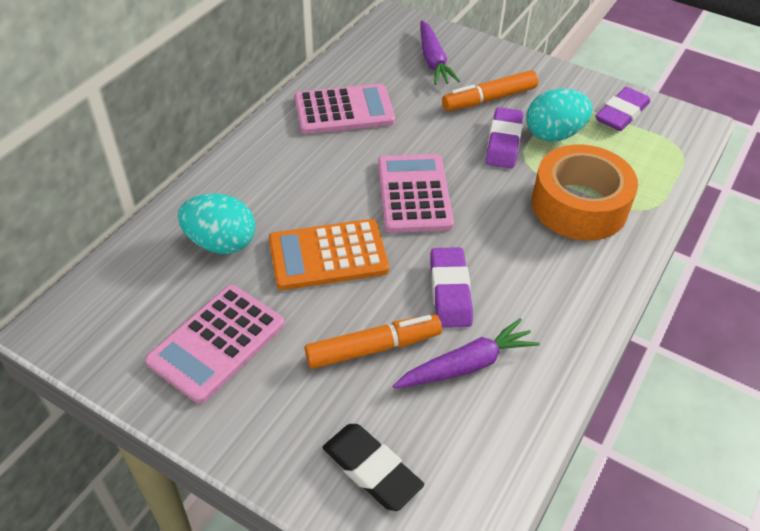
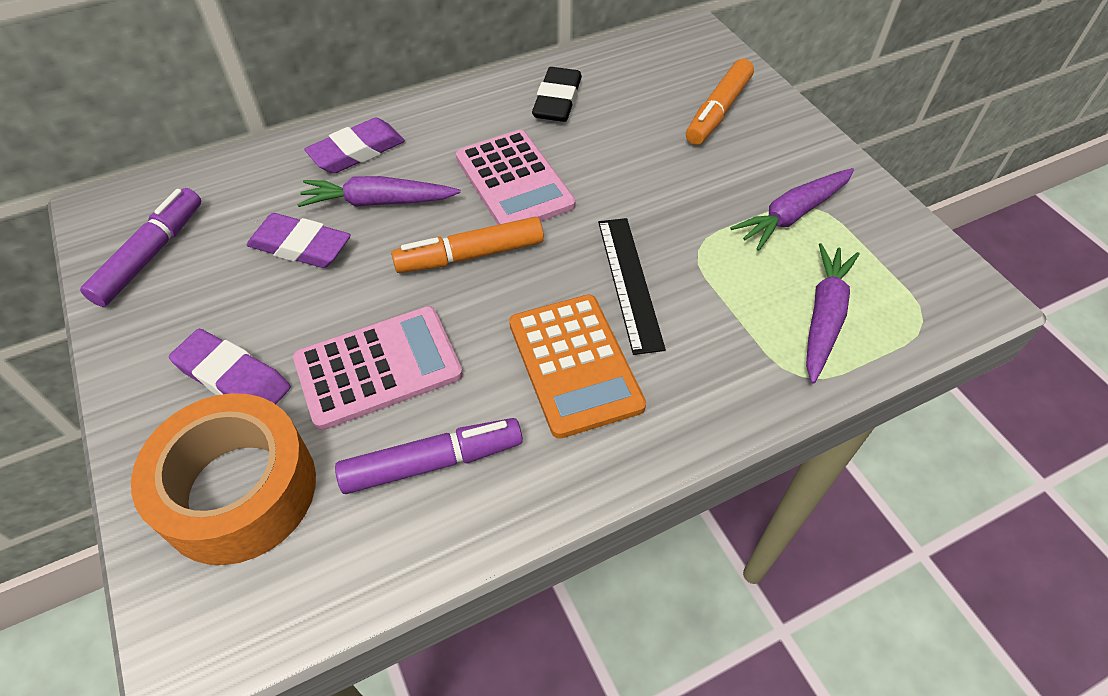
black ruler: none = 0 -> [598,218,666,355] = 1
pink calculator: [145,285,285,404] [295,84,395,134] [378,154,454,233] = 3 -> [293,306,463,430] [456,130,576,225] = 2
purple carrot: [393,318,540,388] [421,20,460,85] = 2 -> [297,176,461,207] [730,168,854,251] [806,243,860,384] = 3
purple marker: none = 0 -> [80,188,201,307] [335,418,523,494] = 2
turquoise egg: [178,194,255,254] [527,89,593,142] = 2 -> none = 0

